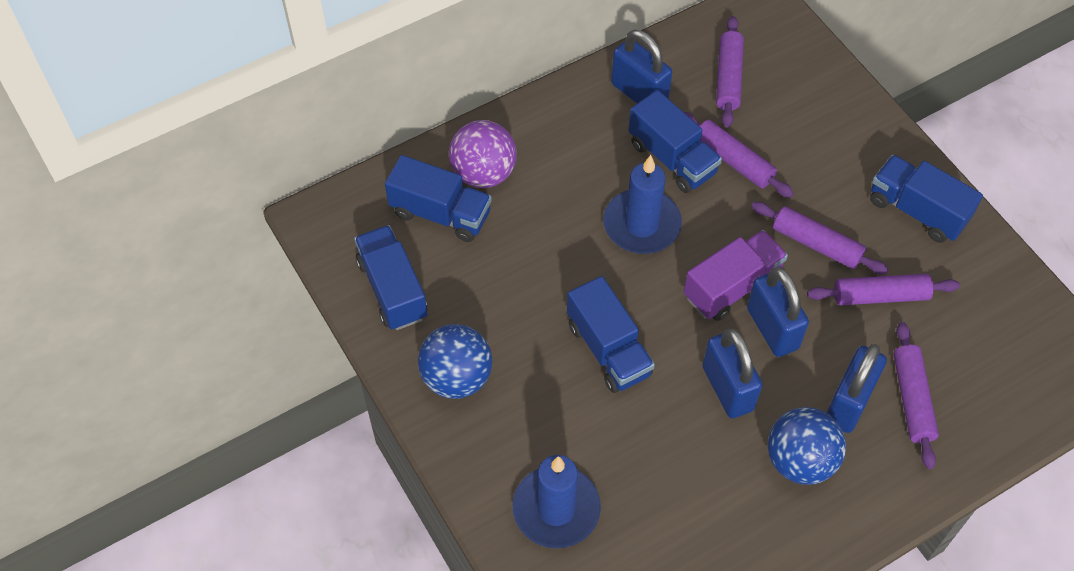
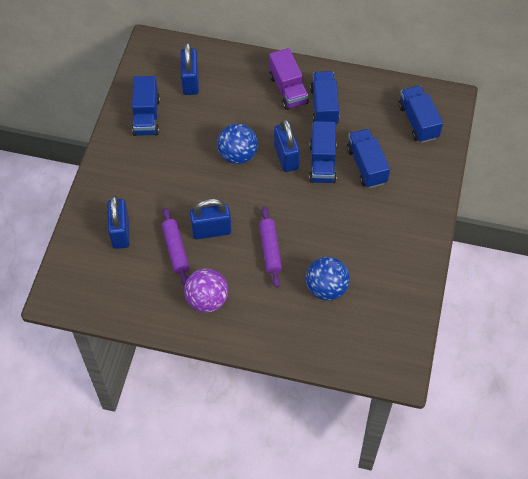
blue candle: [512,455,601,548] [603,155,682,254] = 2 -> none = 0
purple rolling pin: [684,112,794,198] [716,16,744,128] [751,202,889,275] [807,274,960,305] [893,322,939,469] = 5 -> [162,207,189,286] [259,206,282,288] = 2

